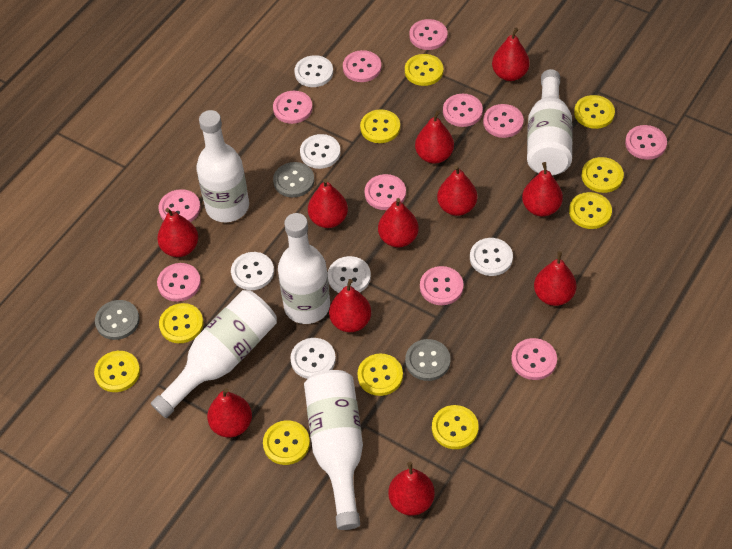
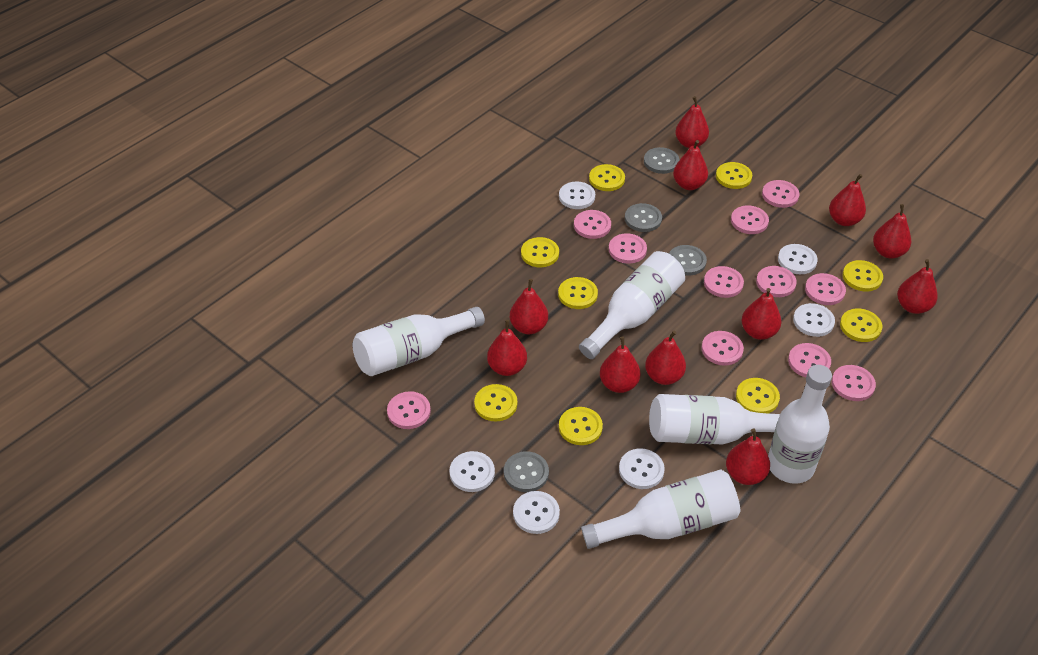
grey button: [95,300,140,340] [273,162,314,197] [405,339,451,381] = 3 -> [504,451,549,492] [625,203,662,232] [644,147,679,174] [669,245,707,276] = 4
yellow button: [94,351,140,392] [159,303,204,343] [263,420,310,465] [357,353,403,396] [360,109,400,143] [405,54,443,86] [432,405,479,449] [569,192,612,229] [574,95,615,129] [582,157,624,193] = 10 -> [474,384,517,422] [521,237,559,267] [558,277,598,309] [559,407,603,445] [589,164,625,191] [716,162,752,189] [736,378,780,413] [840,309,882,342] [843,260,883,292] = 9

